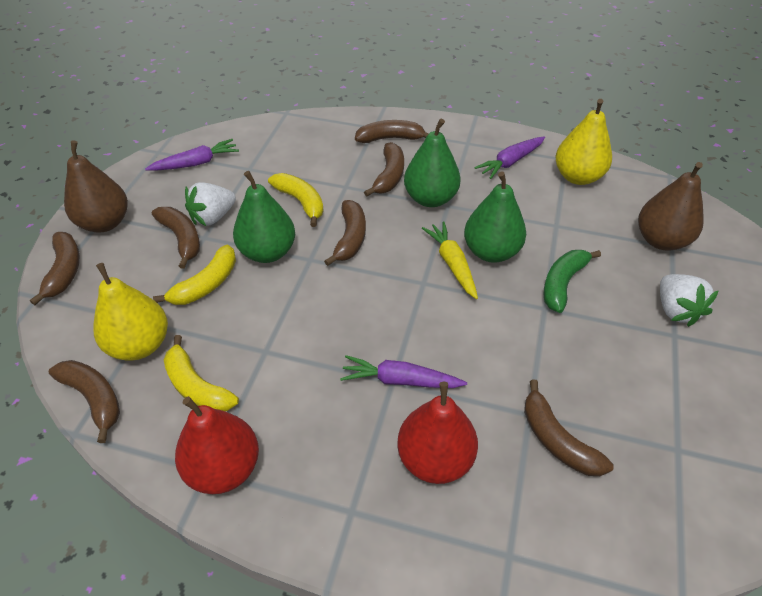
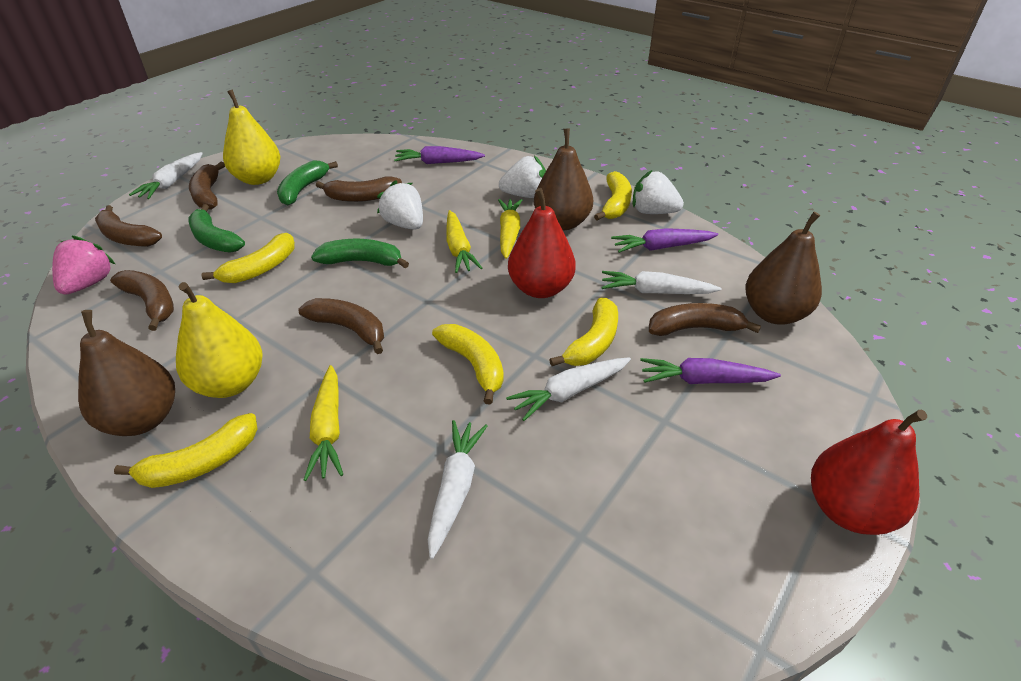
brown banana: [30,232,80,305] [48,360,120,443] [152,207,200,269] [324,200,366,266] [355,120,429,143] [364,142,404,197] [524,379,614,476] = 7 -> [95,205,162,247] [110,270,174,331] [189,162,225,210] [298,298,384,354] [316,176,402,202] [649,303,761,336] = 6
brown pear: [64,140,128,233] [638,162,704,251] = 2 -> [78,310,175,436] [534,128,593,230] [745,212,822,325] = 3
green banana: [543,250,601,313] = 1 -> [188,204,245,253] [277,161,338,205] [311,239,409,268] = 3
green pear: [233,171,295,263] [404,119,461,207] [464,171,526,263] = 3 -> none = 0
pink strawberry: none = 0 -> [52,236,115,295] = 1
white carrot: none = 0 -> [129,152,203,199] [428,420,487,559] [506,357,631,421] [602,271,722,294] = 4
white strawberry: [185,182,236,226] [660,274,719,327] = 2 -> [377,180,423,230] [499,155,546,198] [632,170,684,214] = 3
yellow banana: [153,245,236,305] [164,335,239,411] [268,173,324,227] = 3 -> [114,413,257,488] [202,233,295,283] [432,324,504,405] [549,298,618,366] [594,171,632,221] = 5
yellow carrot: [422,222,478,299] = 1 -> [304,365,343,481] [447,210,482,273] [498,199,522,259] = 3

